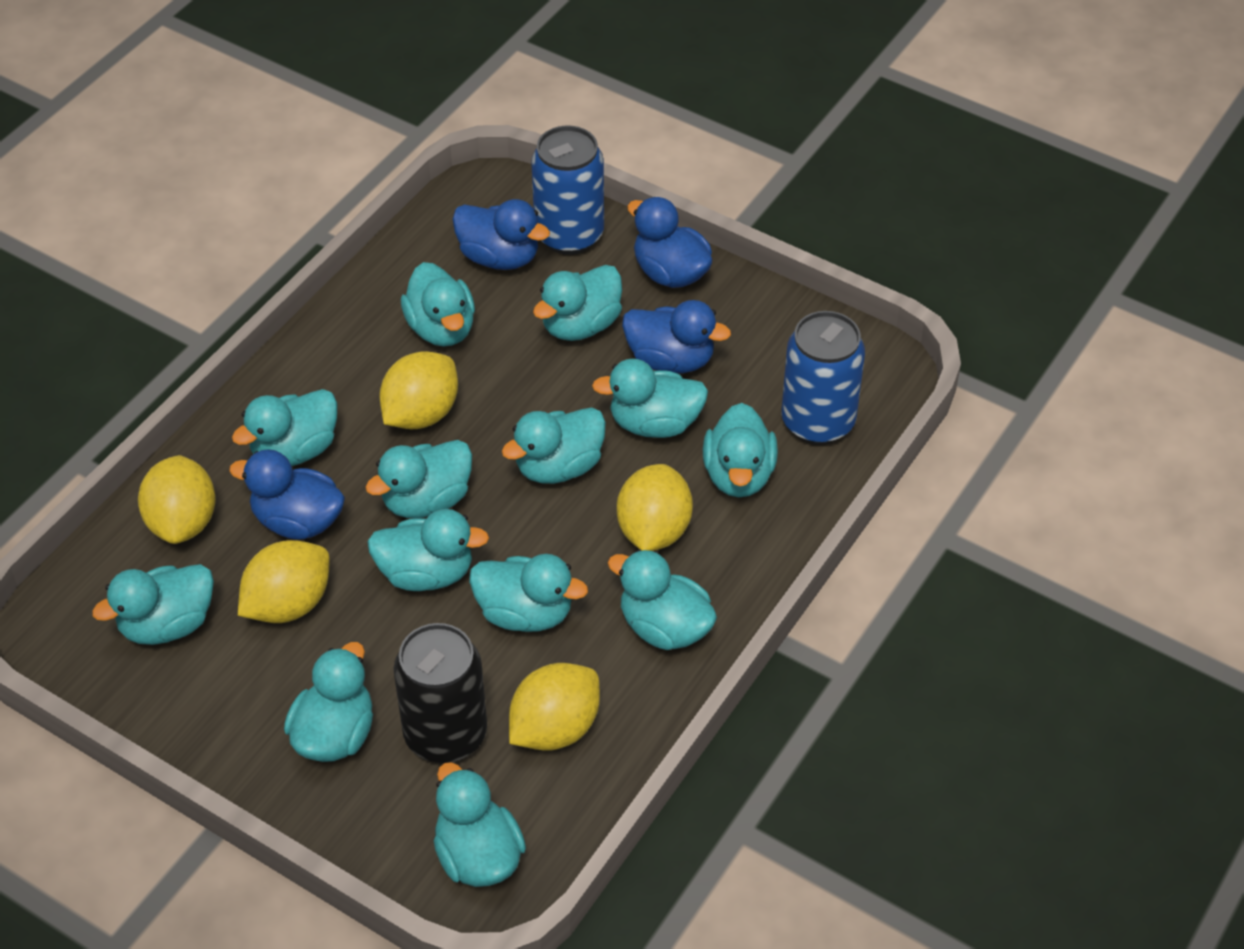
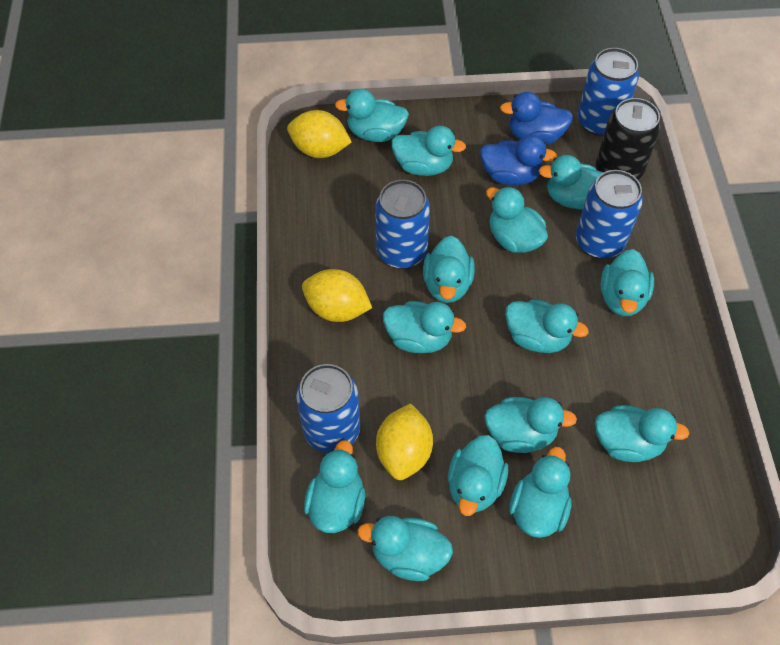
blue can: [531,125,604,255] [781,311,865,445] = 2 -> [296,364,360,453] [375,180,430,269] [576,170,643,259] [578,48,639,136] = 4
blue duck: [229,449,345,540] [452,199,550,270] [622,300,731,373] [627,197,713,288] = 4 -> [480,135,557,186] [500,92,573,145] = 2
turquoise duck: [92,564,214,645] [232,389,337,466] [284,642,373,762] [365,440,472,518] [367,509,489,591] [401,262,475,347] [434,762,526,887] [469,554,588,632] [502,407,606,484] [533,265,622,341] [592,359,708,438] [608,549,717,650] [703,403,778,497] = 13 -> [304,440,365,533] [335,89,409,142] [357,516,453,581] [383,301,466,353] [391,126,466,176] [423,236,475,303] [448,435,508,516] [484,397,577,453] [486,186,548,253] [505,299,588,353] [509,447,571,538] [538,155,604,210] [595,405,690,462] [601,249,654,316] = 14
yellow lemon: [138,455,216,544] [238,540,330,623] [379,351,458,429] [509,663,600,751] [617,464,693,551] = 5 -> [287,110,352,158] [302,269,372,322] [376,403,433,480] = 3

